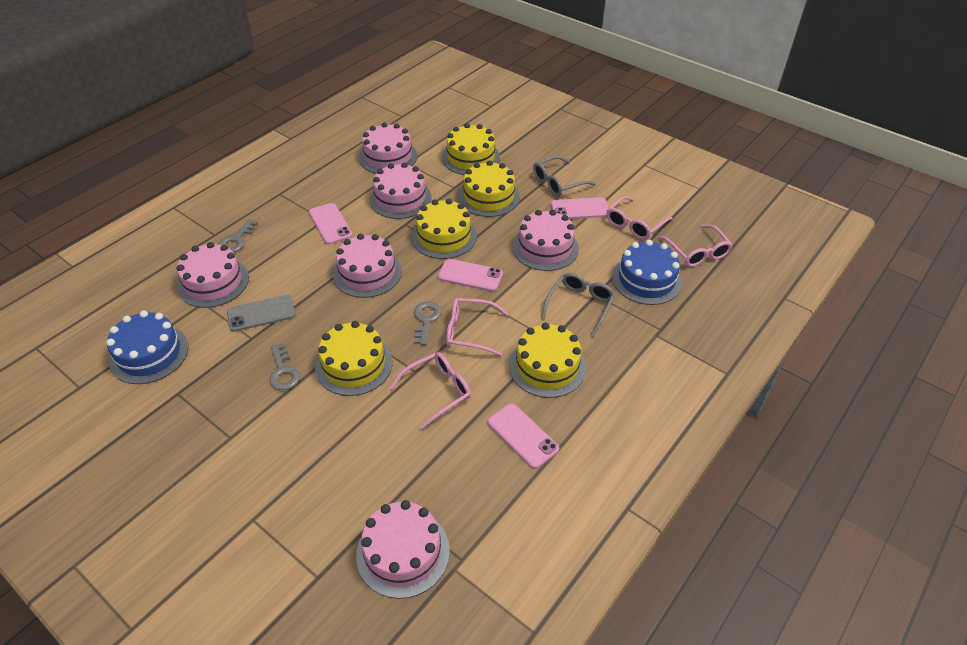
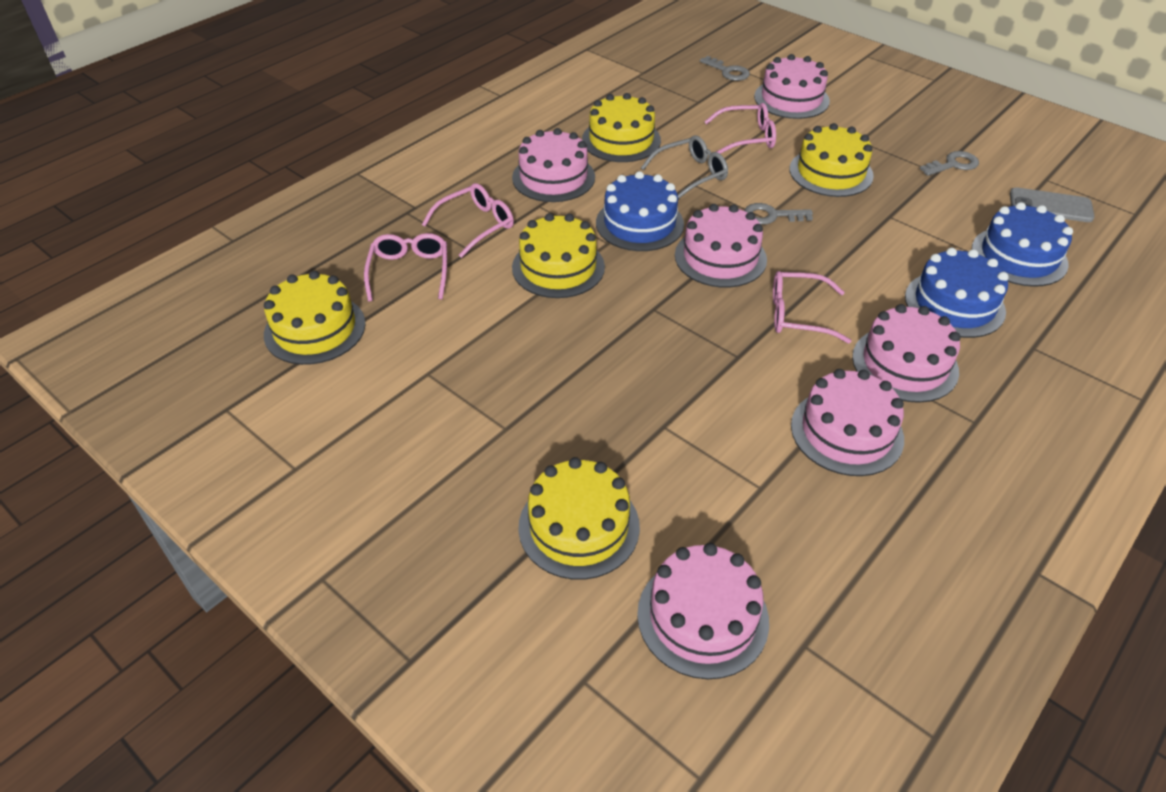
blue cake: [106,311,189,384] [612,240,682,305] = 2 -> [596,171,684,251] [905,248,1009,338] [972,202,1073,287] = 3
grey glasses: [533,156,596,196] [541,273,615,337] = 2 -> [641,135,728,199] = 1
pink phone: [309,203,353,245] [438,259,503,292] [487,403,559,469] [551,197,608,219] = 4 -> none = 0

